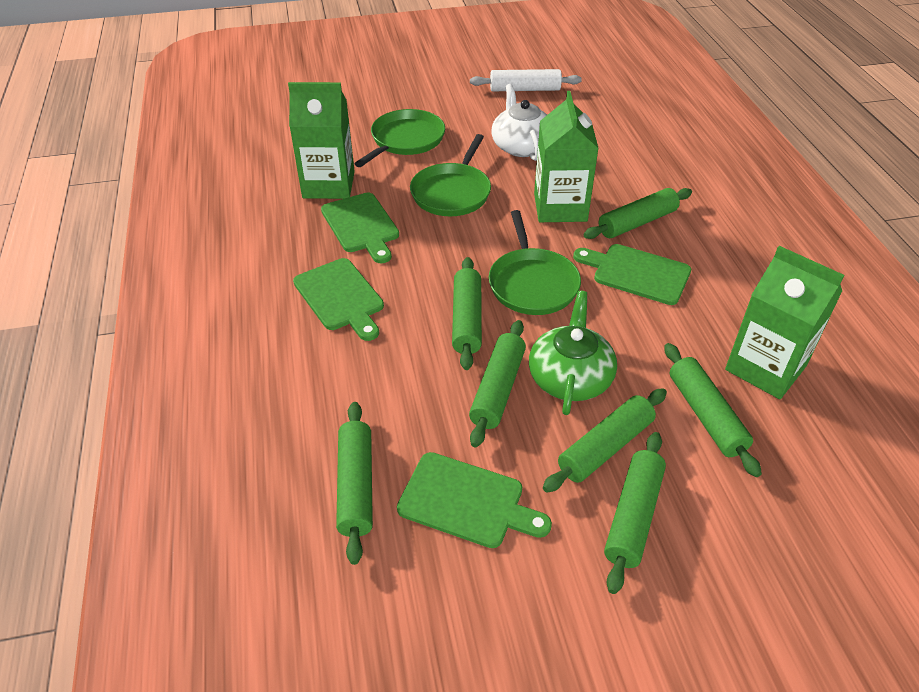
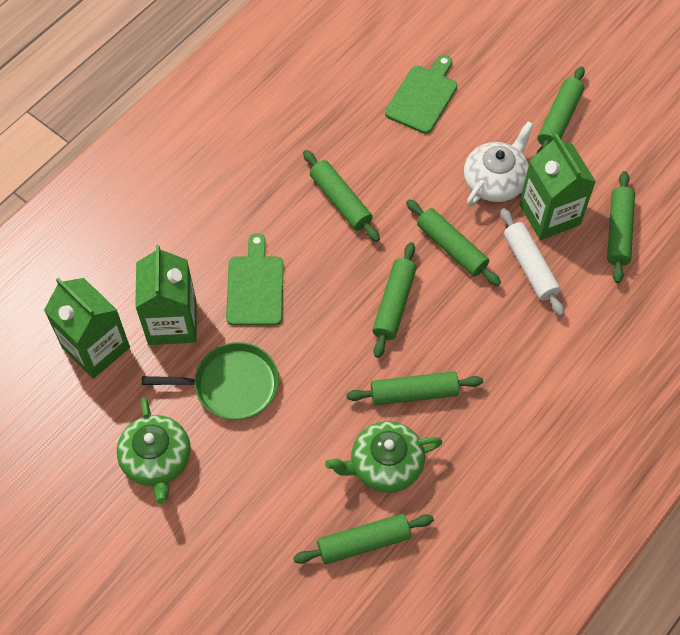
green cutting board: [293,258,384,341] [321,192,399,263] [397,452,552,548] [573,244,691,305] = 4 -> [226,233,284,326] [385,55,457,134] = 2
green pan: [354,109,445,167] [410,134,491,216] [489,210,581,315] = 3 -> [142,342,279,420] = 1
green teapot: [529,291,617,415] = 1 -> [117,397,191,504] [325,421,442,493] = 2

